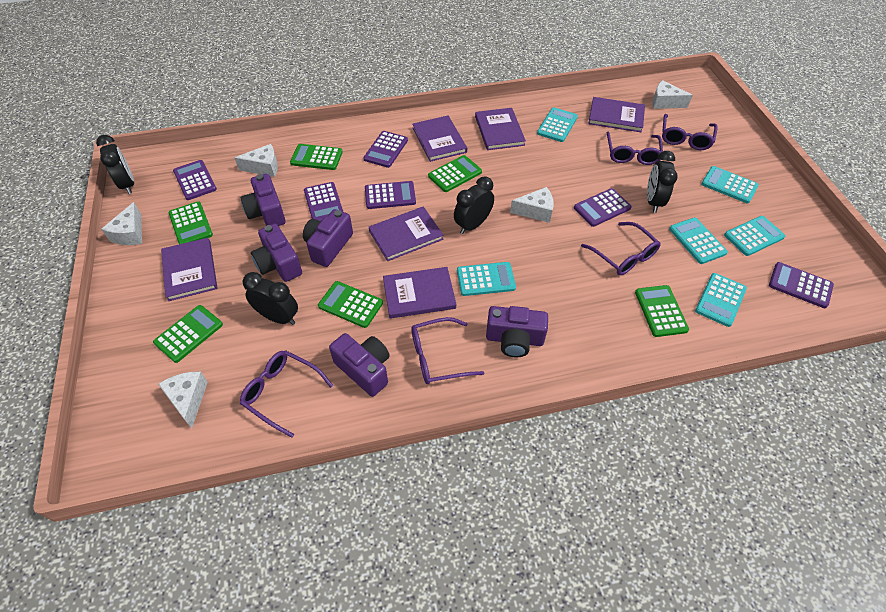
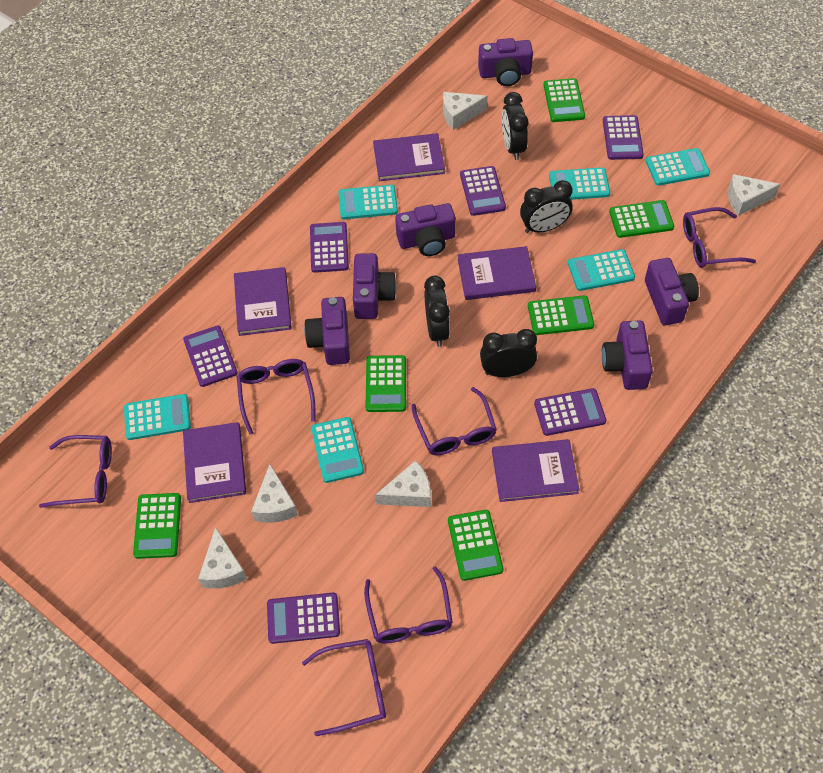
purple book: [161,238,217,301] [369,206,443,261] [383,267,456,319] [412,116,467,162] [475,108,526,150] [588,97,645,132] = 6 -> [183,422,246,503] [234,267,292,336] [373,133,445,181] [458,246,536,300] [492,439,579,502] = 5
purple camera: [241,174,286,226] [251,224,302,282] [303,209,353,267] [329,333,390,397] [486,306,548,357] = 5 -> [304,297,350,365] [353,253,396,319] [395,203,456,256] [478,38,533,86] [602,320,653,390] [645,258,699,326] = 6
purple glasses: [240,350,333,438] [411,317,484,384] [581,222,661,275] [607,132,663,165] [662,114,717,150] = 5 -> [39,435,112,508] [237,359,316,435] [302,639,386,736] [364,566,453,644] [412,387,497,455] [683,207,756,268] = 6

